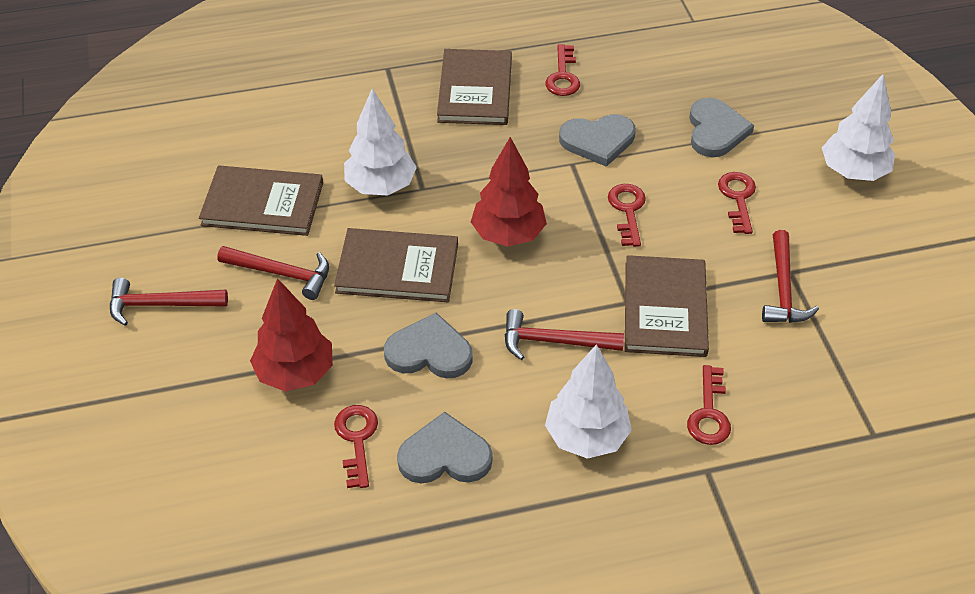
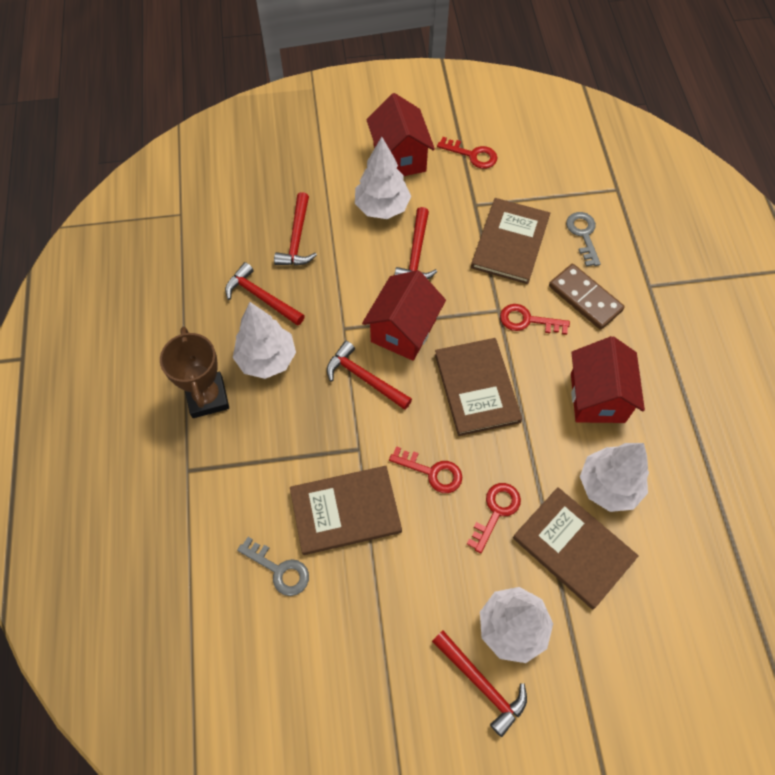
brown domino: none = 0 -> [549,264,625,330] = 1
brown trophy: none = 0 -> [160,327,229,418] = 1
grey heart: [384,312,473,378] [397,412,493,484] [559,114,636,167] [689,98,754,157] = 4 -> none = 0
grey key: none = 0 -> [237,537,309,596] [566,212,601,267] = 2
red hammer: [110,278,228,326] [217,246,329,300] [505,309,624,360] [762,230,819,323] = 4 -> [225,262,305,326] [274,192,317,265] [327,341,412,410] [395,207,437,279] [432,630,527,737] = 5
red house: none = 0 -> [362,270,446,361] [366,93,435,176] [571,336,645,423] = 3
red key: [334,405,378,488] [545,44,580,96] [608,184,646,247] [687,365,731,445] [718,172,756,234] = 5 -> [389,446,462,493] [437,137,497,169] [467,483,521,553] [500,304,570,335] = 4
red tree: [250,278,333,392] [471,137,547,247] = 2 -> none = 0
white tree: [344,88,417,195] [545,344,632,459] [822,74,895,181] = 3 -> [233,302,296,379] [355,137,411,219] [480,587,553,663] [580,443,649,512] = 4

